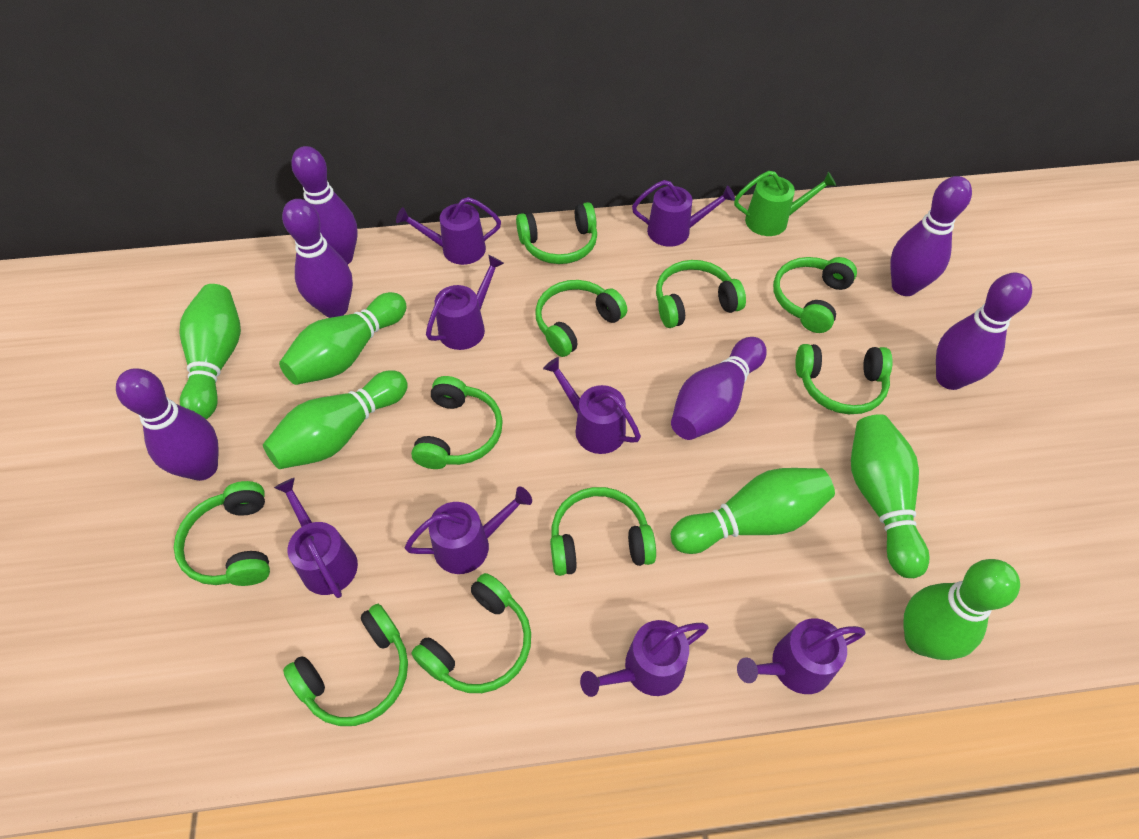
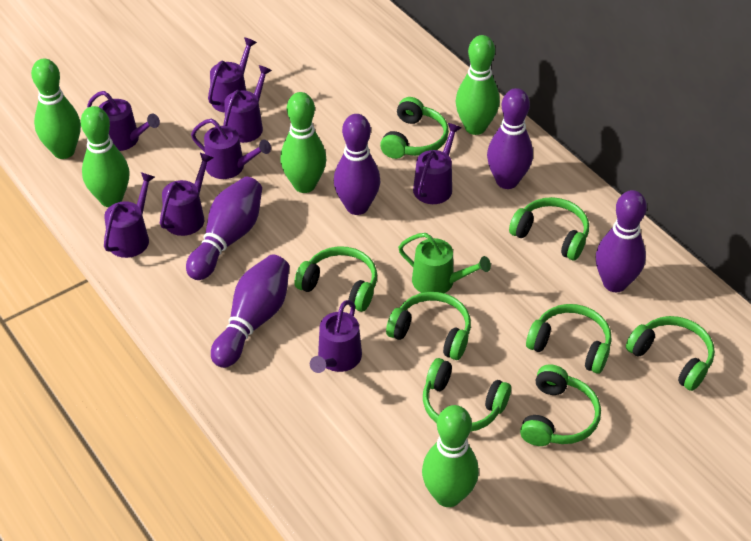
green bowling pin: [179,284,241,419] [263,370,408,469] [279,292,406,385] [671,468,835,554] [851,414,930,578] [903,559,1020,660] = 6 -> [31,59,81,159] [81,106,130,207] [280,92,326,193] [422,405,479,507] [456,35,500,135] = 5
green headphones: [174,481,270,586] [283,604,408,726] [411,376,503,469] [411,573,531,693] [516,202,597,264] [535,280,627,357] [550,487,656,576] [656,260,746,328] [773,257,857,333] [795,344,893,414] = 10 -> [294,246,377,312] [380,97,449,159] [386,292,471,360] [423,358,511,431] [509,197,589,260] [520,365,601,446] [526,304,612,374] [626,316,715,391] = 8
purple bowling pin: [116,368,219,481] [282,199,353,318] [291,146,358,265] [671,337,767,440] [891,176,972,296] [936,272,1032,390] = 6 -> [186,177,262,280] [211,254,290,368] [334,114,380,215] [487,88,533,189] [596,190,647,292] = 5

